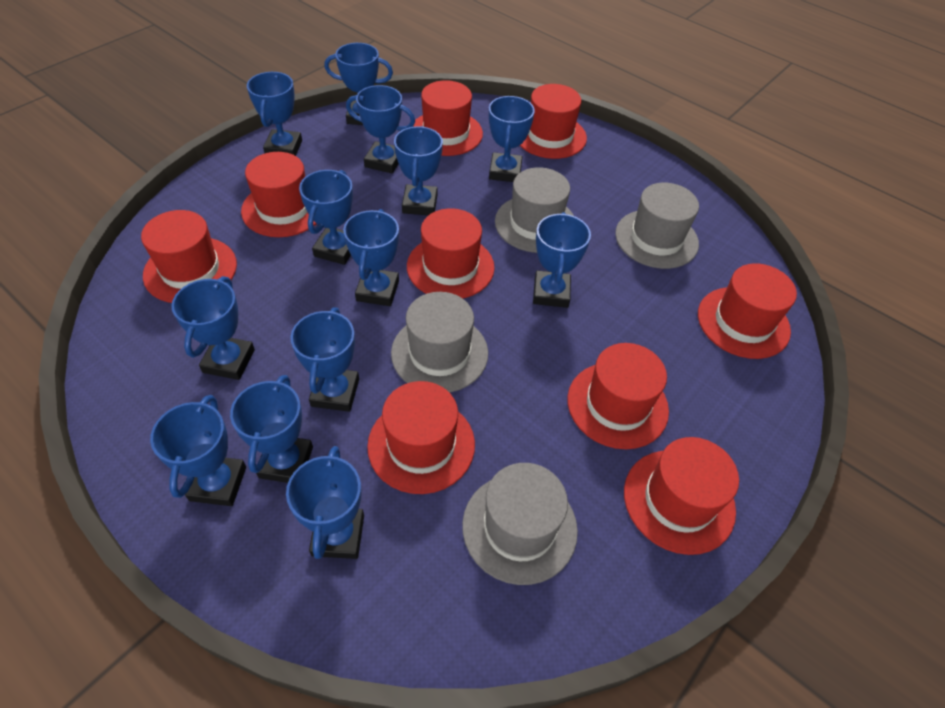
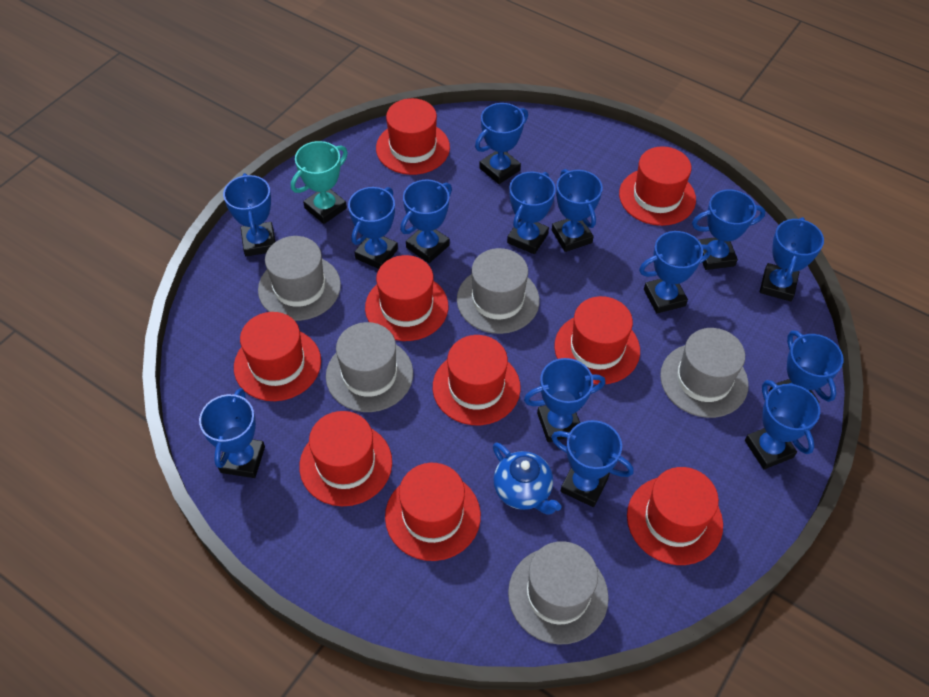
blue teapot: none = 0 -> [493,442,561,515] = 1
blue trophy: [150,395,246,506] [171,276,255,380] [230,375,313,483] [247,72,302,156] [286,446,364,559] [290,307,359,412] [299,170,353,265] [324,43,393,125] [343,209,399,306] [346,85,415,173] [394,126,443,215] [489,96,535,182] [533,212,591,308] = 13 -> [199,388,265,478] [223,173,275,256] [348,187,398,269] [400,180,452,263] [475,103,528,184] [507,171,556,254] [524,358,605,442] [551,420,634,507] [552,169,603,252] [639,231,712,313] [692,189,765,270] [745,380,820,469] [760,217,824,301] [769,331,843,403] = 14
grey hat: [391,292,488,393] [462,463,578,585] [495,167,574,253] [615,183,699,269] = 4 -> [258,236,341,321] [326,322,413,412] [457,248,540,334] [508,541,609,645] [660,328,748,418] = 5
turquoise trophy: none = 0 -> [291,141,348,224] = 1

